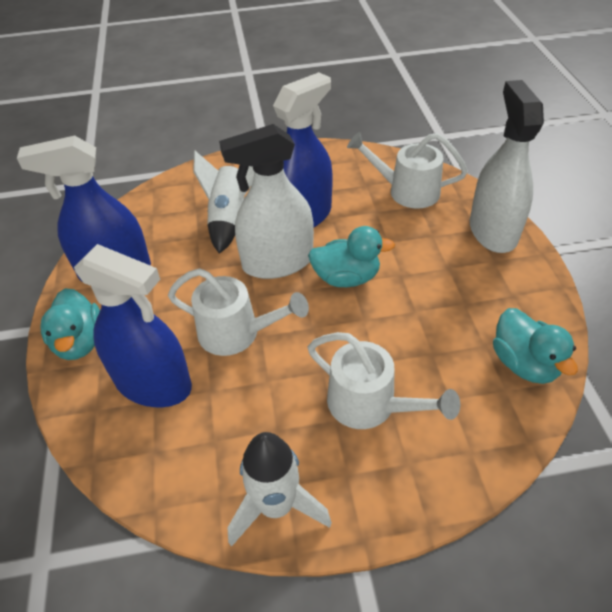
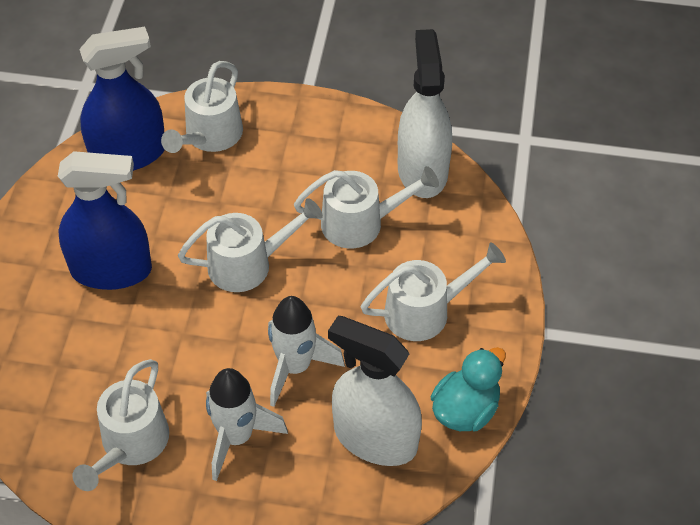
blue spray bottle: [17,136,151,282] [74,244,192,407] [273,72,333,227] = 3 -> [58,151,152,290] [79,27,165,171] = 2
turquoise duck: [40,288,100,360] [308,226,395,287] [493,308,578,384] = 3 -> [431,347,506,431] = 1
white watering can: [168,268,309,356] [308,332,460,429] [347,132,468,209] = 3 -> [73,359,169,491] [161,61,243,153] [178,198,323,292] [294,166,439,248] [361,243,506,341] = 5

